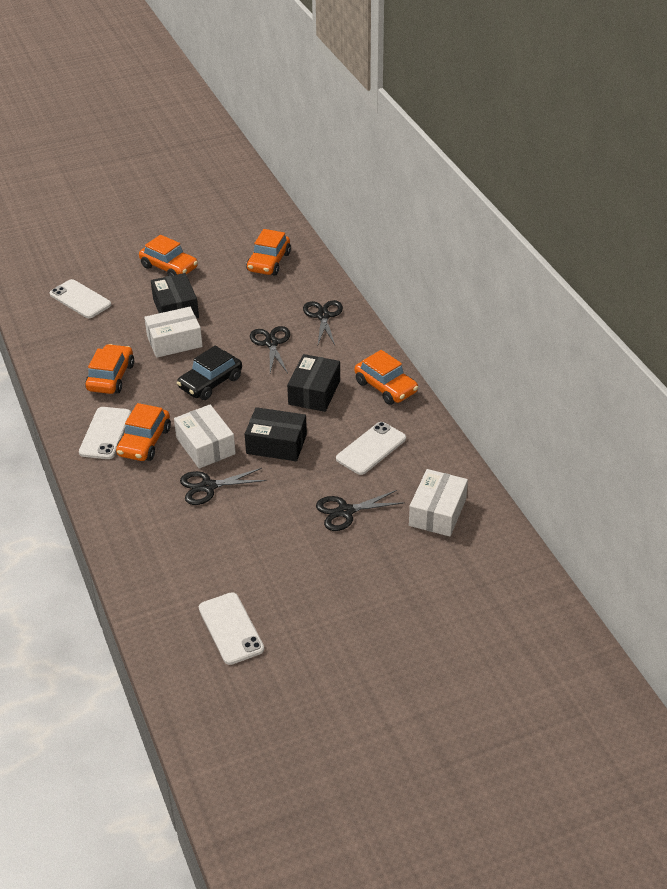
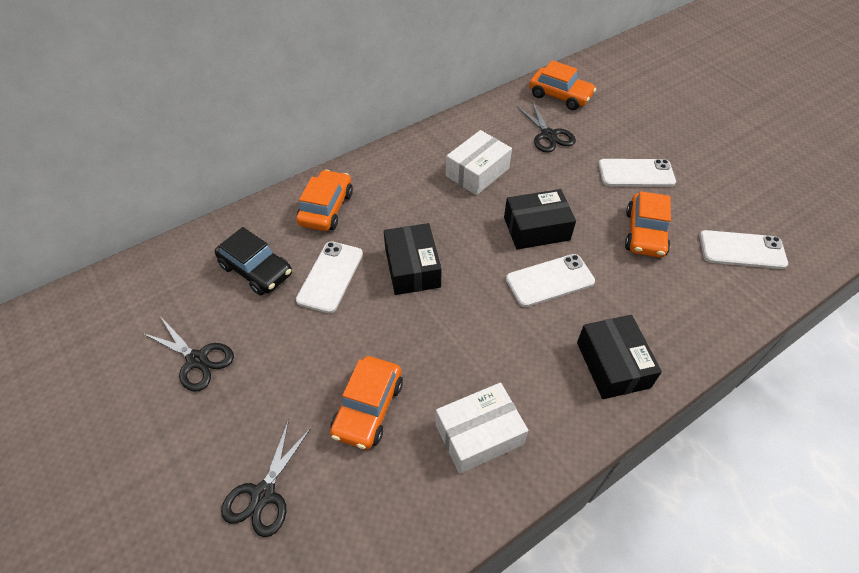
black scissors: [180,468,267,505] [250,326,290,373] [303,300,343,345] [316,490,405,531] = 4 -> [142,316,234,392] [221,419,312,537] [517,101,576,152] = 3
orange car: [85,344,134,394] [116,403,171,461] [139,235,198,276] [246,229,291,276] [355,350,418,405] = 5 -> [296,170,353,231] [330,356,403,450] [529,60,596,110] [625,191,671,258] = 4
white box: [144,307,203,358] [174,405,236,468] [409,469,468,537] = 3 -> [436,382,528,474] [446,130,512,195] = 2

